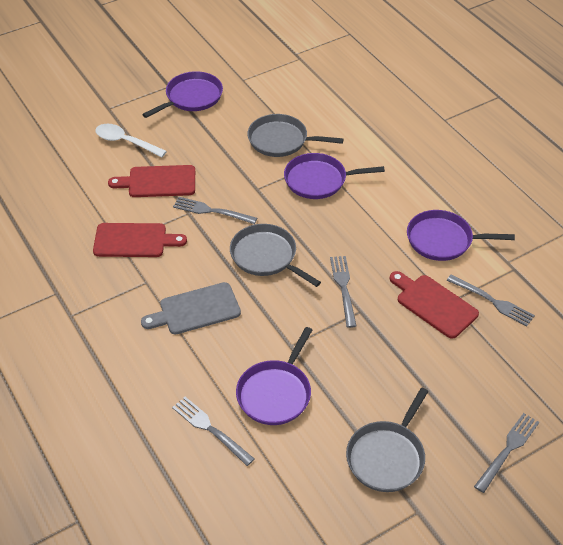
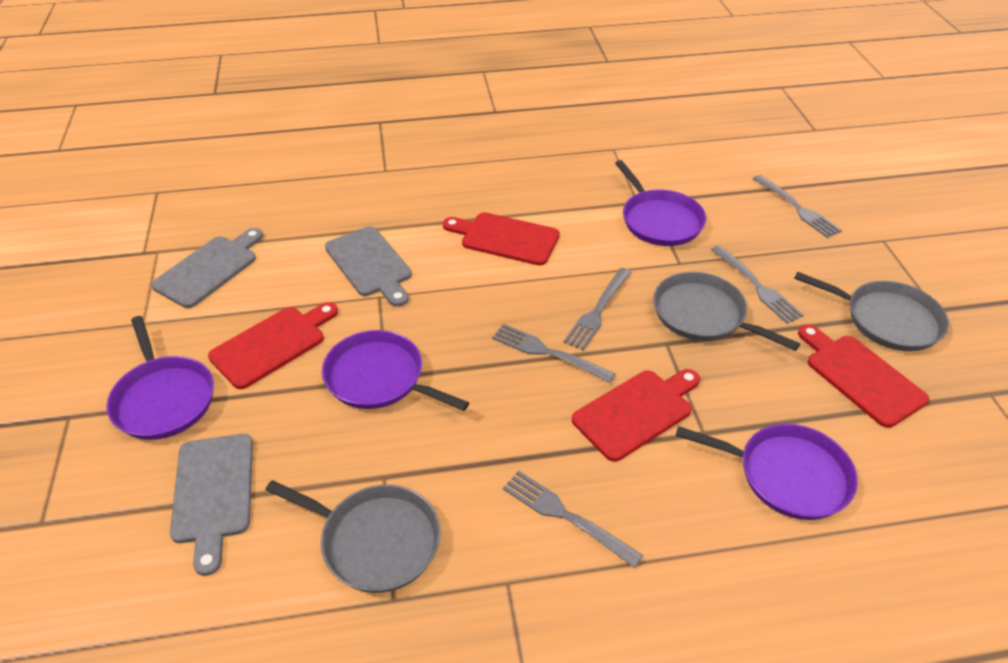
grey cutting board: [141,282,241,334] = 1 -> [151,228,263,308] [170,434,253,576] [325,226,412,307] = 3
red cutting board: [93,223,187,257] [108,165,195,197] [389,271,479,339] = 3 -> [208,302,338,389] [443,212,560,265] [572,369,700,462] [798,324,929,428] = 4
white spoon: [96,124,167,157] = 1 -> none = 0

